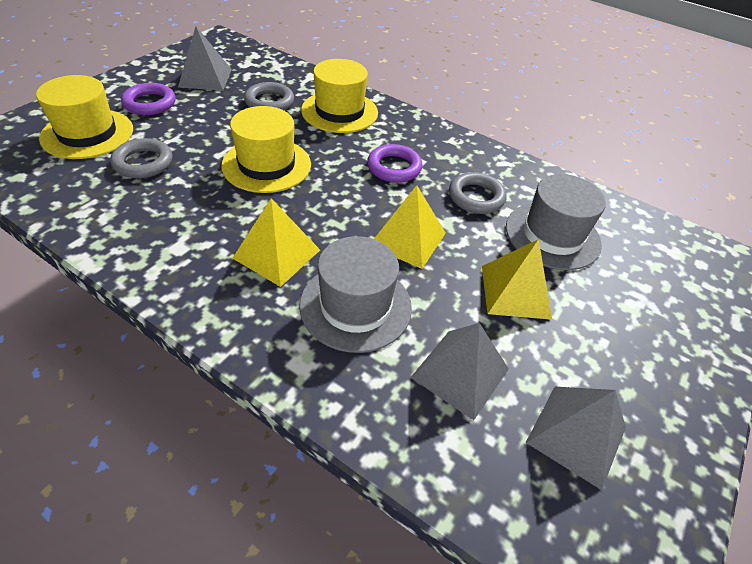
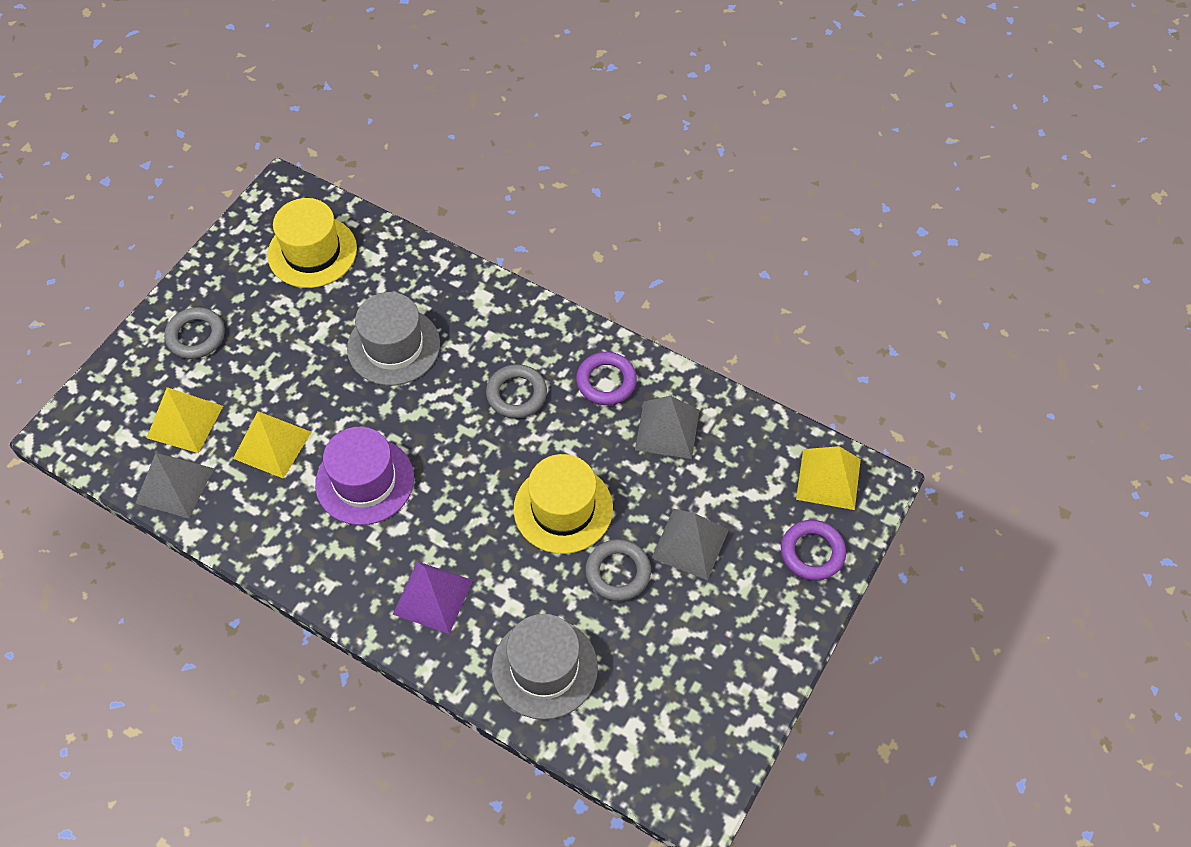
purple hat: none = 0 -> [315,427,414,525] = 1
purple pyramid: none = 0 -> [393,561,473,634] = 1
yellow hat: [36,75,133,159] [221,106,311,193] [301,59,378,133] = 3 -> [267,198,357,288] [513,454,613,554] = 2

